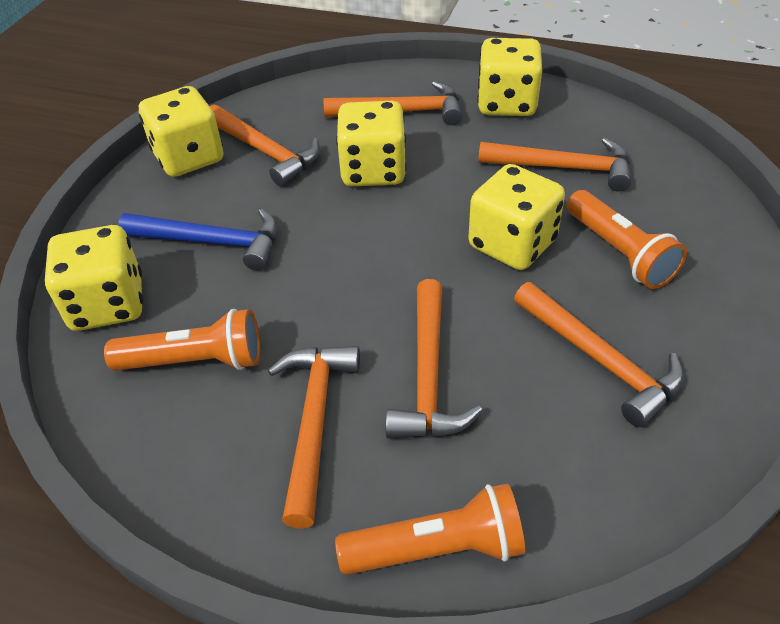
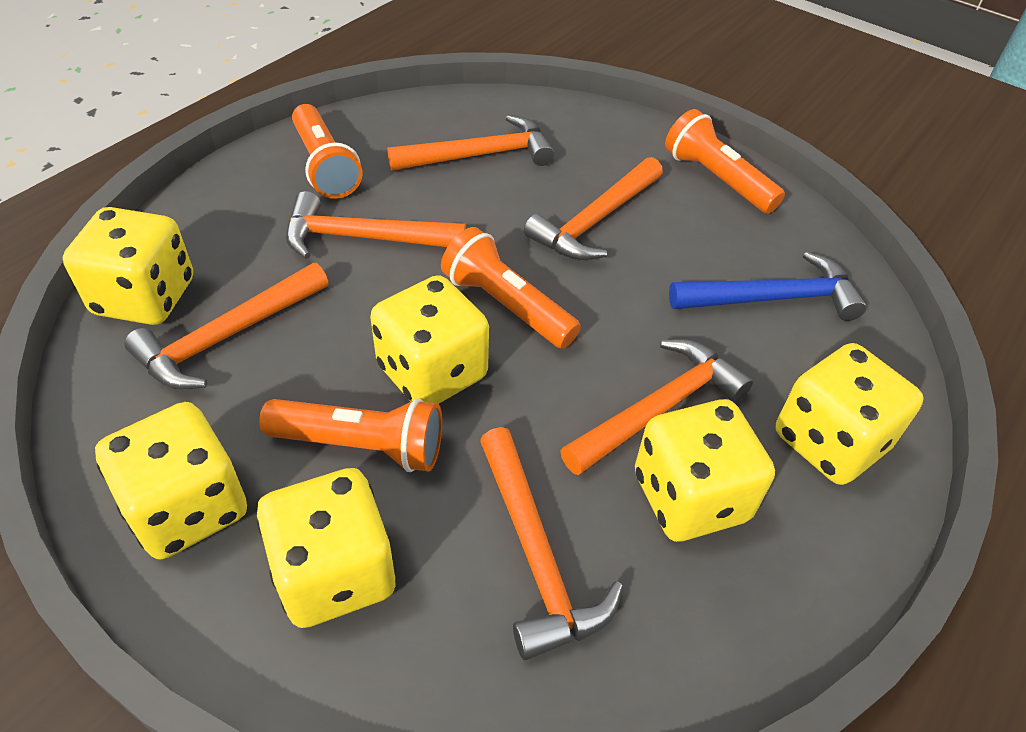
orange flashlight: [104,309,260,371] [335,483,525,575] [567,190,687,289] = 3 -> [259,398,442,472] [292,104,363,199] [441,227,581,349] [665,109,785,214] = 4
yellow dice: [45,225,143,331] [139,86,223,177] [336,101,407,186] [468,164,565,270] [477,38,542,116] = 5 -> [63,207,193,325] [95,402,247,559] [257,468,396,628] [370,275,489,404] [635,399,775,542] [776,343,924,485] = 6

